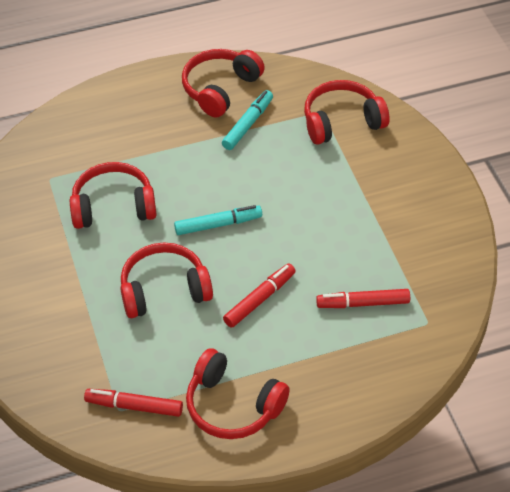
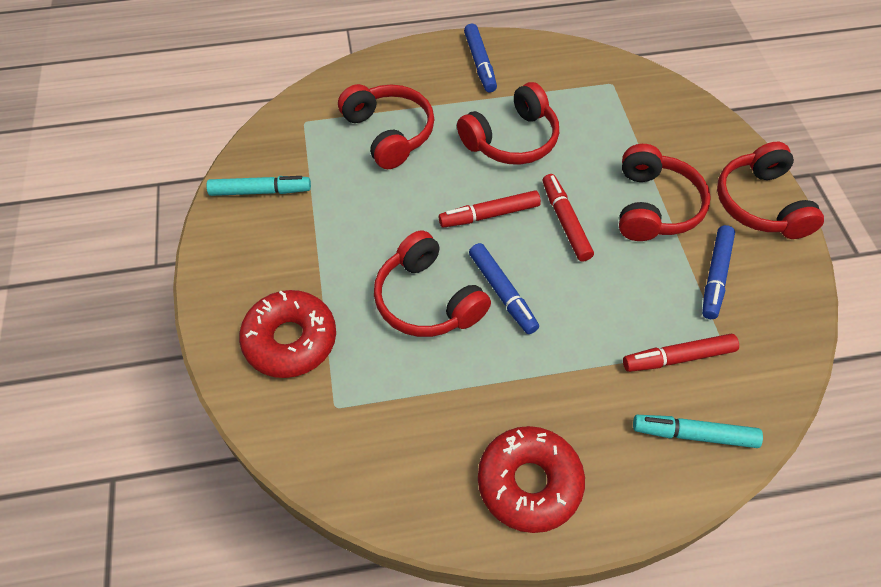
blue marker: none = 0 -> [464,24,497,93] [469,243,539,334] [702,225,735,319] = 3
red donut: none = 0 -> [239,290,336,378] [478,426,585,533] = 2

